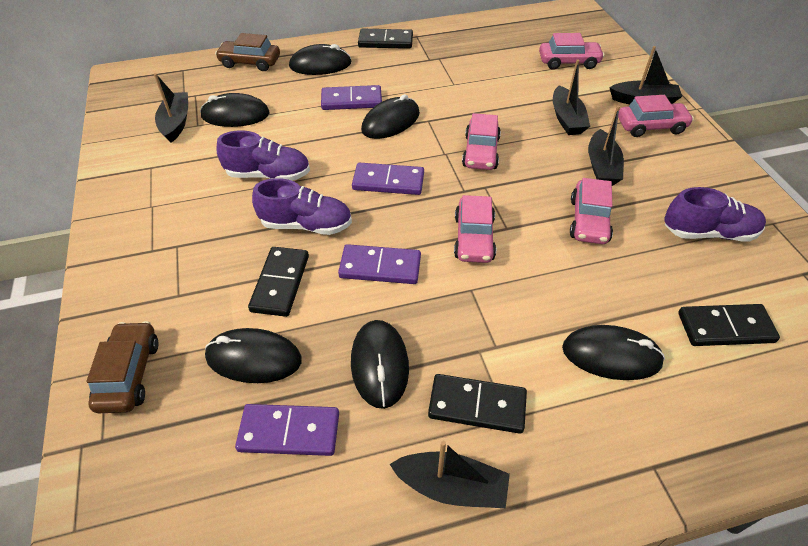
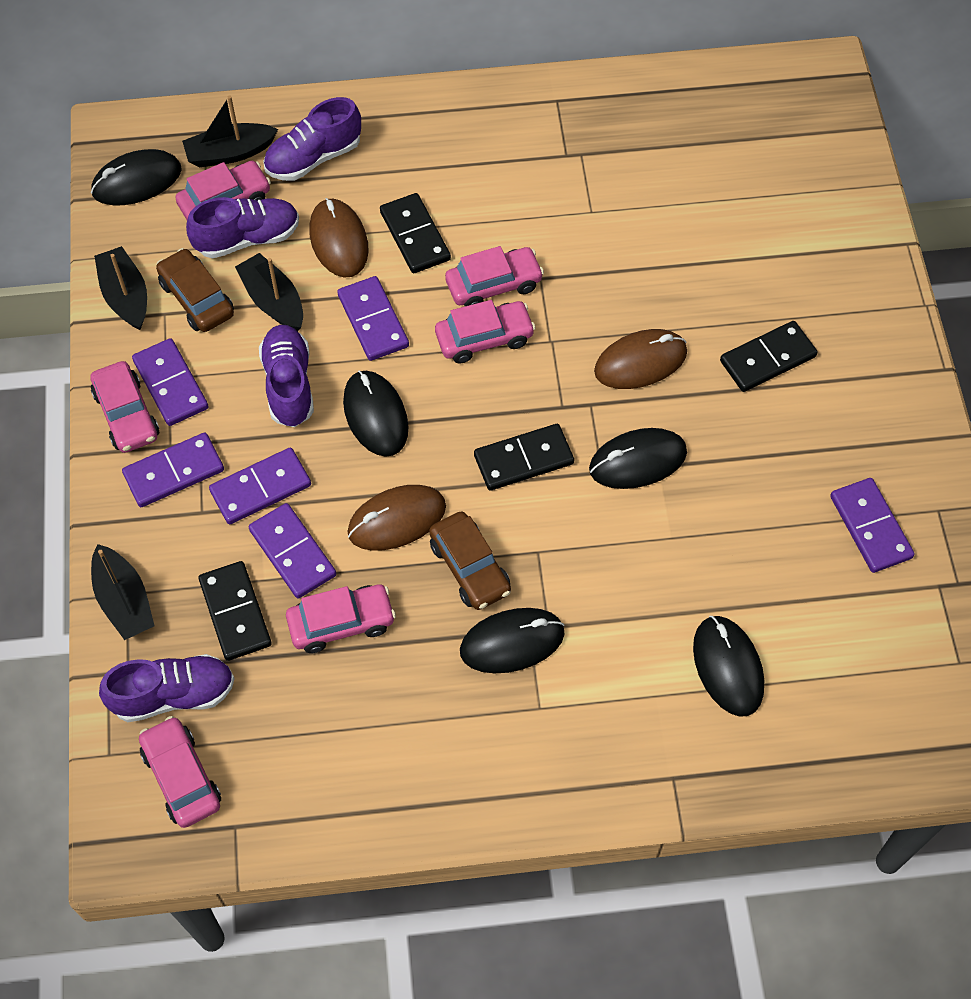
black boat: [154,73,188,143] [390,441,510,508] [553,60,590,135] [588,106,624,186] [609,46,682,104] = 5 -> [91,544,155,640] [94,246,147,330] [182,95,278,168] [235,253,303,331] = 4
black mouse: [200,93,270,127] [205,328,302,383] [289,44,352,75] [351,320,409,409] [361,94,420,139] [562,325,665,380] = 6 -> [91,149,182,205] [343,370,409,457] [460,608,565,673] [589,428,687,489] [693,616,764,717] = 5
brown mouse: none = 0 -> [309,198,369,277] [347,485,446,551] [594,329,687,389] = 3
pink car: [454,195,496,263] [462,113,501,170] [539,33,605,70] [570,178,613,244] [618,95,694,137] = 5 -> [91,361,159,453] [139,716,221,828] [175,161,271,220] [286,584,396,653] [435,300,536,363] [445,246,544,306] = 6
purple domino: [235,404,339,456] [321,85,382,110] [338,244,421,284] [352,163,424,195] = 4 -> [122,432,224,507] [132,338,208,426] [209,448,311,525] [249,503,336,599] [337,276,409,361] [830,478,915,573] = 6
purple shoe: [217,130,310,181] [252,178,352,235] [665,187,766,242] = 3 -> [99,654,235,722] [186,197,299,258] [259,325,314,427] [263,97,361,181] = 4

